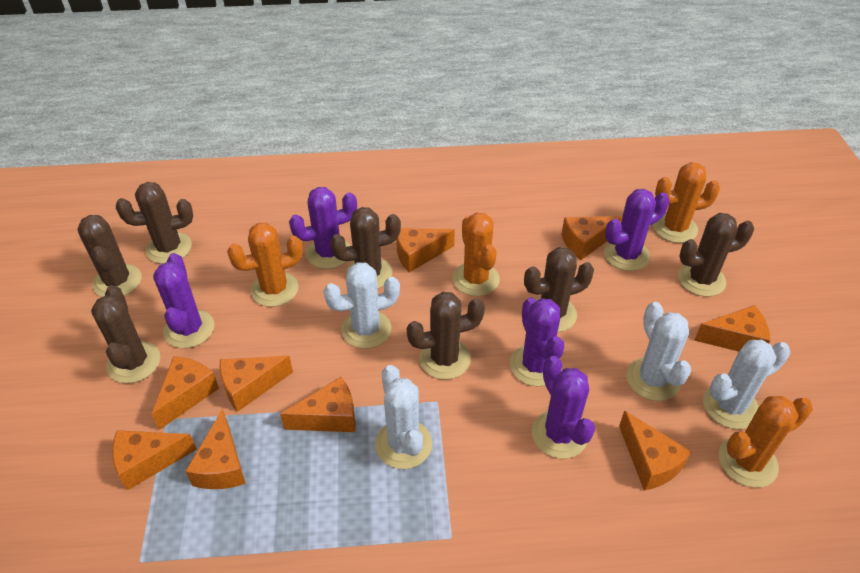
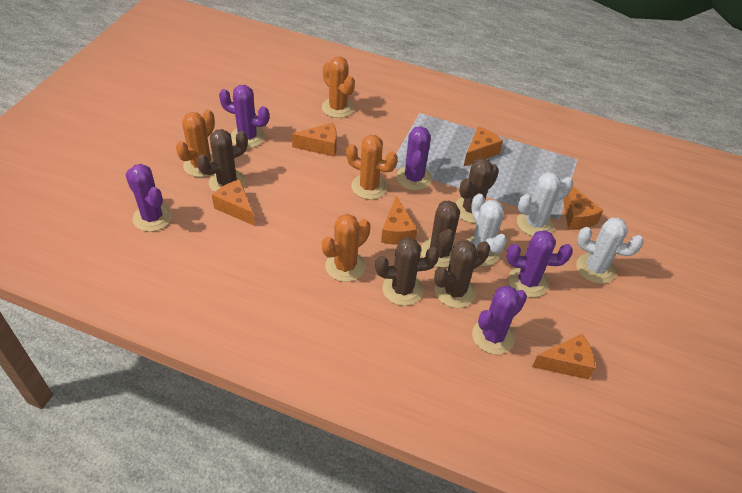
brown cactus: [78,215,141,297] [91,285,160,383] [116,182,193,264] [330,207,401,289] [407,292,485,380] [524,247,594,332] [678,213,754,297] = 7 -> [196,129,248,192] [375,237,439,306] [421,201,460,268] [434,240,490,308] [455,158,499,223] = 5
orange cheese: [112,430,197,491] [151,356,219,430] [185,408,246,489] [220,356,293,412] [280,377,356,432] [396,228,455,272] [561,216,622,260] [619,410,692,491] [694,305,770,351] = 9 -> [212,180,255,226] [292,123,337,157] [381,196,417,245] [464,126,503,166] [532,334,595,380] [563,186,604,230] = 6
white cactus: [324,262,400,349] [375,365,432,469] [626,302,691,401] [703,340,790,429] = 4 -> [467,194,507,266] [517,172,573,237] [576,218,644,284] = 3

